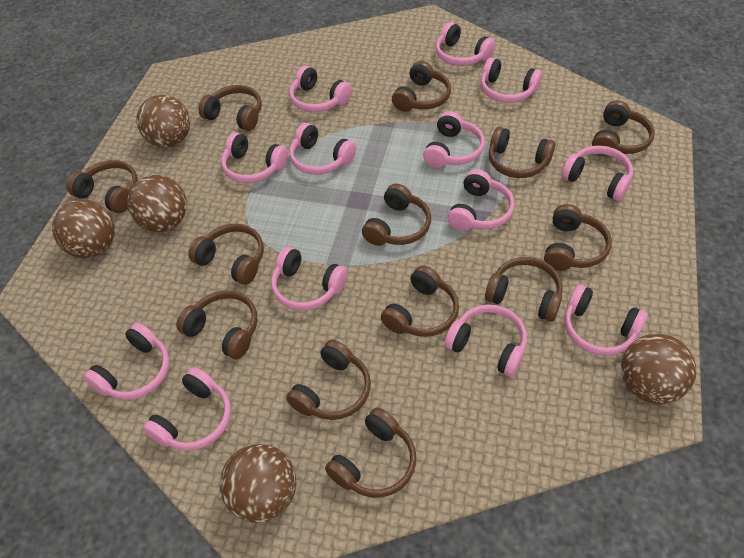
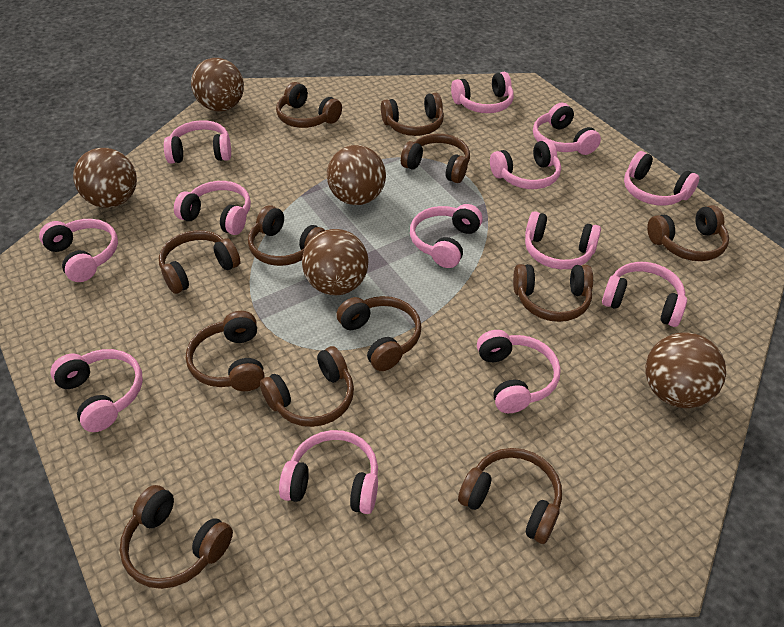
brown headphones: [67,160,138,213] [176,290,258,359] [188,224,264,285] [198,85,262,131] [286,340,371,420] [325,407,416,498] [362,184,431,246] [381,265,459,337] [392,61,451,112] [485,257,563,322] [489,127,555,178] [544,204,612,271] [592,100,655,156] = 13 -> [120,485,233,589] [159,230,240,294] [186,311,265,391] [248,205,325,266] [260,346,354,427] [276,82,342,128] [336,296,421,371] [381,93,444,136] [401,134,470,183] [458,448,562,544] [513,264,593,322] [647,205,729,261] = 12

